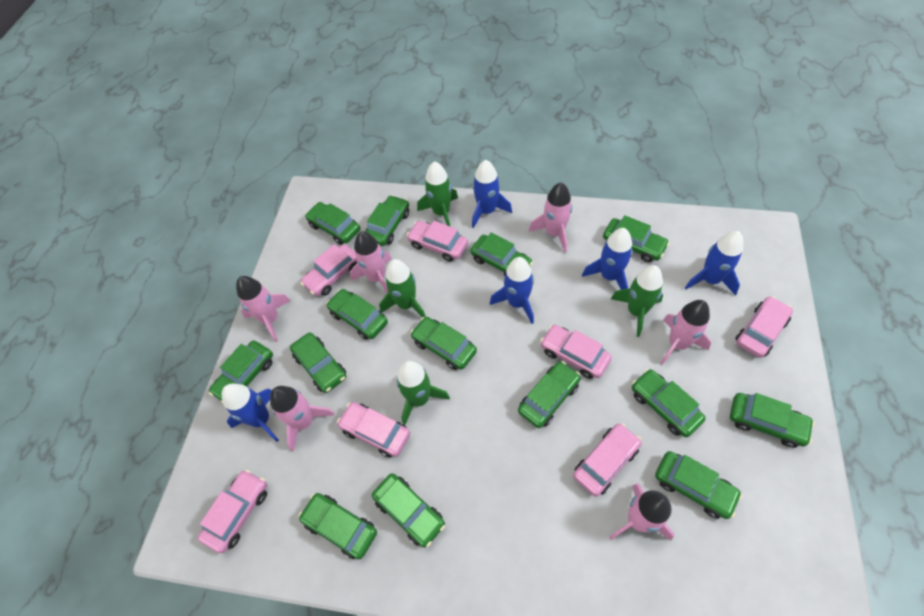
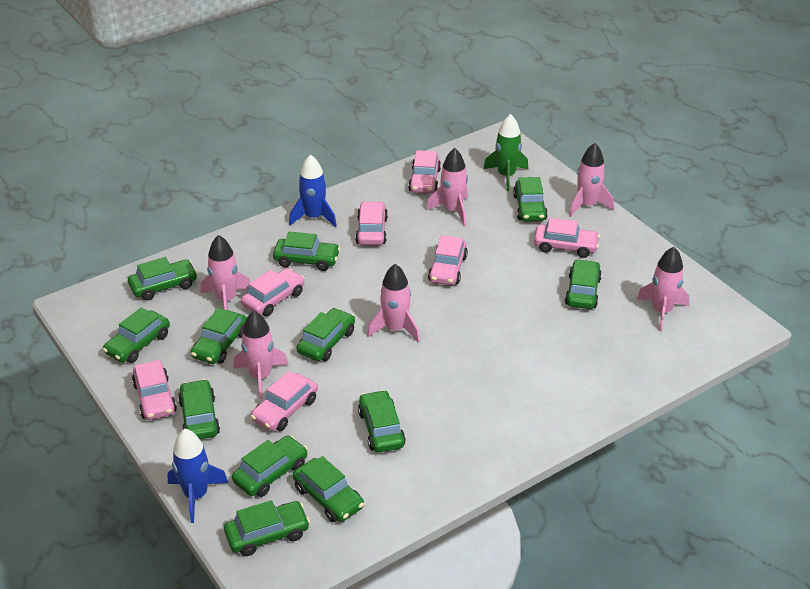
blue rocket: [222,384,279,442] [472,160,512,228] [490,257,534,324] [582,228,633,290] [685,231,743,295] = 5 -> [167,429,228,523] [289,154,337,227] = 2
green car: [209,340,273,403] [290,332,346,393] [299,493,377,559] [305,202,361,245] [326,289,388,340] [365,195,409,246] [372,473,445,548] [410,317,477,370] [470,233,533,276] [518,361,581,428] [603,216,669,262] [632,369,706,437] [655,451,742,519] [730,393,814,448] = 14 -> [103,308,170,363] [128,257,198,300] [178,379,220,439] [191,308,247,364] [224,500,310,556] [232,435,308,497] [273,232,340,271] [293,456,364,522] [297,308,355,361] [358,390,406,452] [513,177,548,221] [565,259,602,309] = 12
green rocket: [379,259,426,318] [396,361,450,425] [417,161,458,226] [611,265,663,337] = 4 -> [483,114,528,191] = 1

